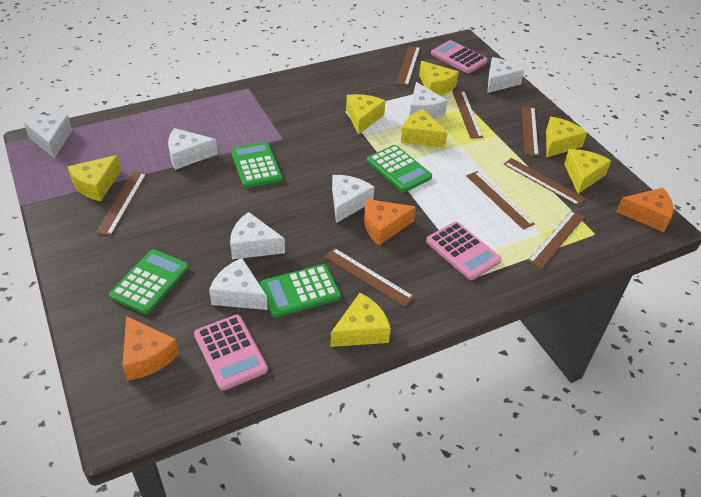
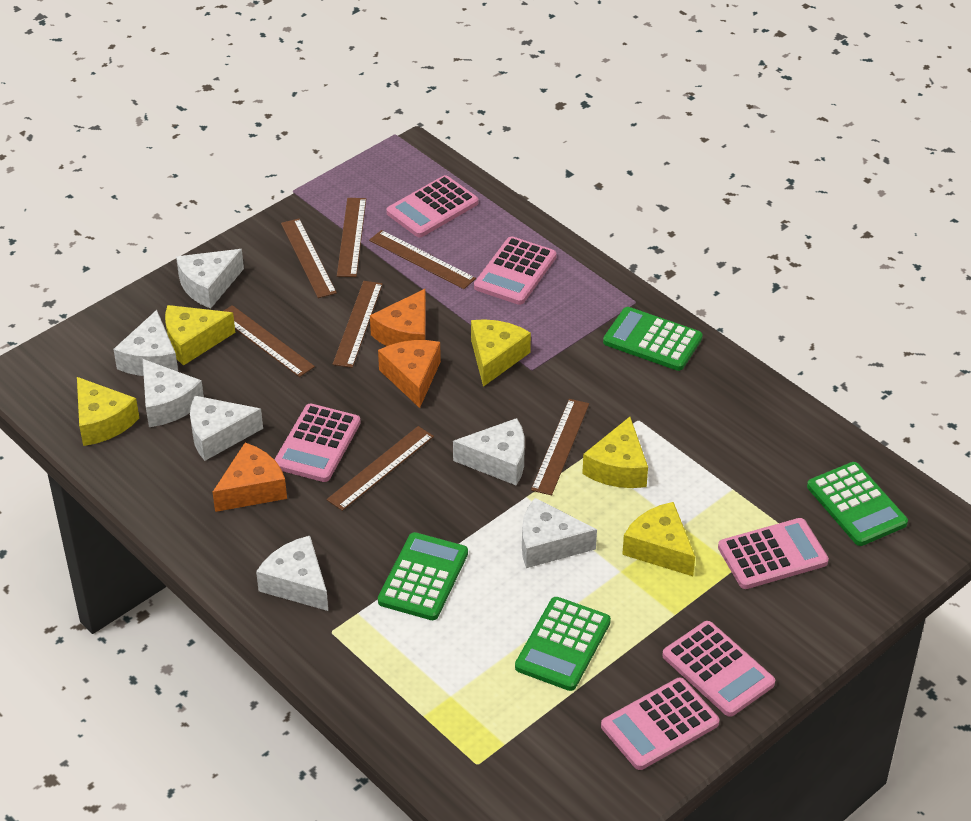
brown ruler: [96,171,147,236] [324,248,414,307] [396,46,420,86] [452,91,483,139] [466,171,535,230] [504,158,585,206] [522,106,539,156] [527,210,585,269] = 8 -> [224,305,315,377] [281,219,337,298] [327,426,434,511] [333,281,383,368] [337,198,366,277] [369,230,476,289] [531,399,589,496] = 7
pink calculator: [194,315,268,391] [426,222,502,280] [431,40,488,73] = 3 -> [274,404,361,482] [386,175,479,237] [474,236,557,305] [601,678,719,770] [662,621,775,717] [718,518,829,589] = 6
yellow cheese: [68,155,121,201] [330,293,391,347] [346,94,385,135] [401,109,448,148] [419,61,459,96] [546,117,587,157] [564,149,611,194] = 7 -> [77,377,139,446] [165,305,235,366] [471,319,531,387] [582,417,648,488] [622,502,695,576] = 5

